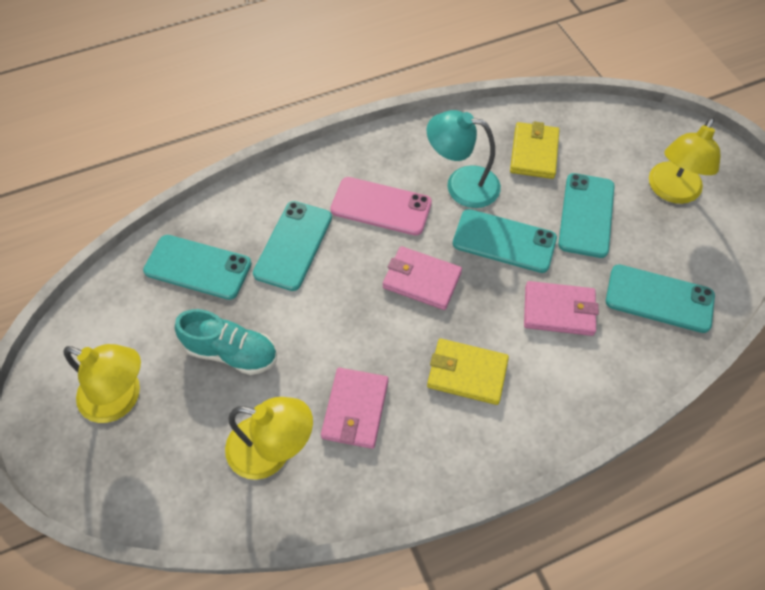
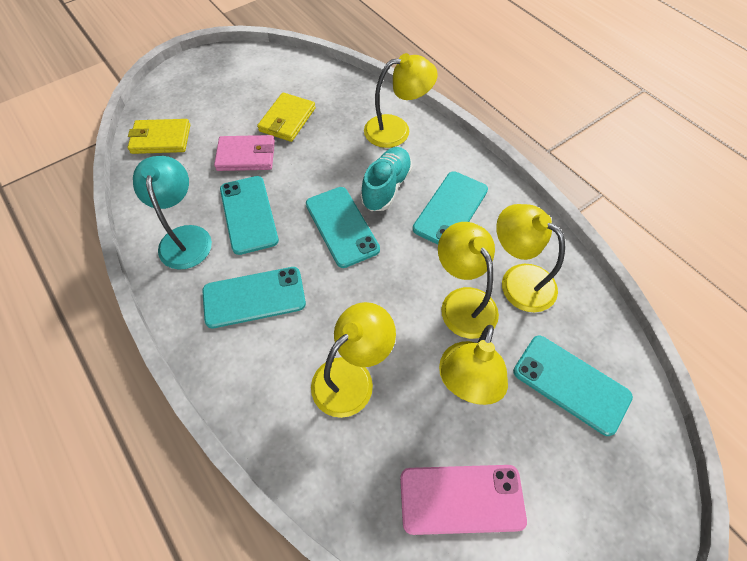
pink wallet: [321,367,388,449] [383,246,462,310] [524,281,599,336] = 3 -> [214,135,275,171] = 1
yellow lamp: [63,344,141,423] [225,397,313,480] [649,118,721,204] = 3 -> [311,302,396,418] [364,53,437,148] [438,222,499,339] [439,325,508,405] [496,204,565,312] = 5

